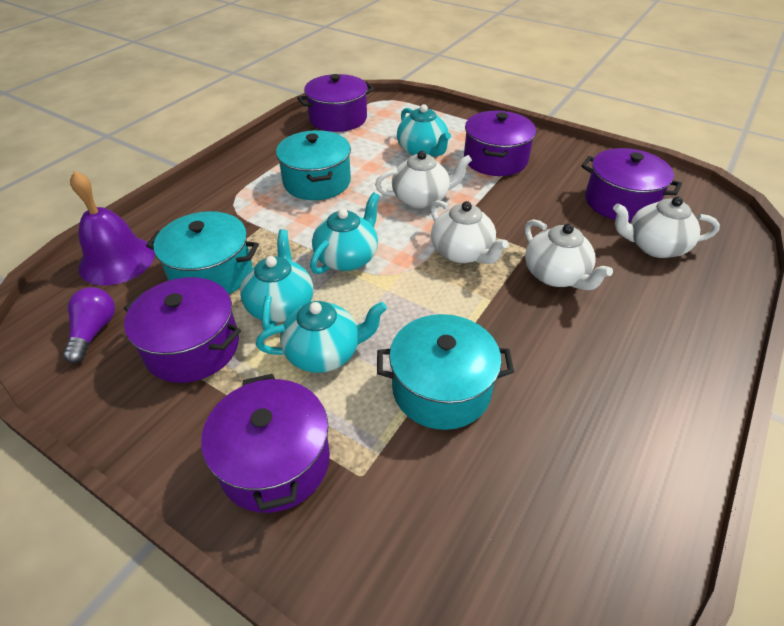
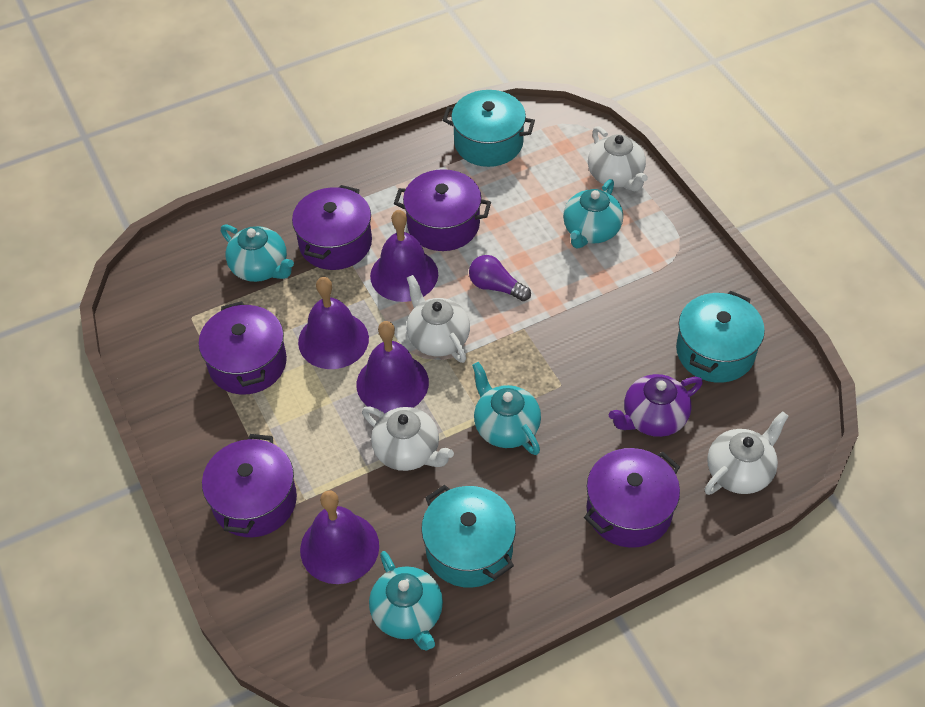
purple bell: [70,171,155,285] = 1 -> [298,277,369,369] [300,490,379,584] [356,321,429,413] [370,210,438,302] = 4
purple teapot: none = 0 -> [609,374,703,437] = 1

